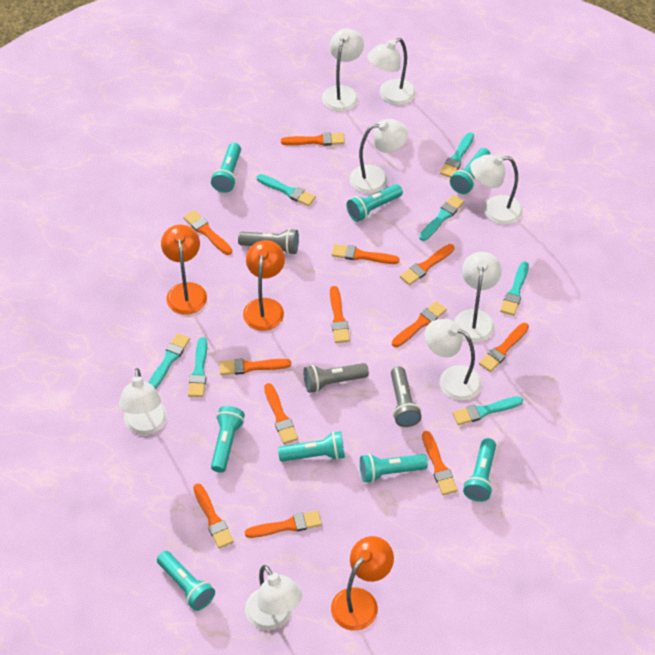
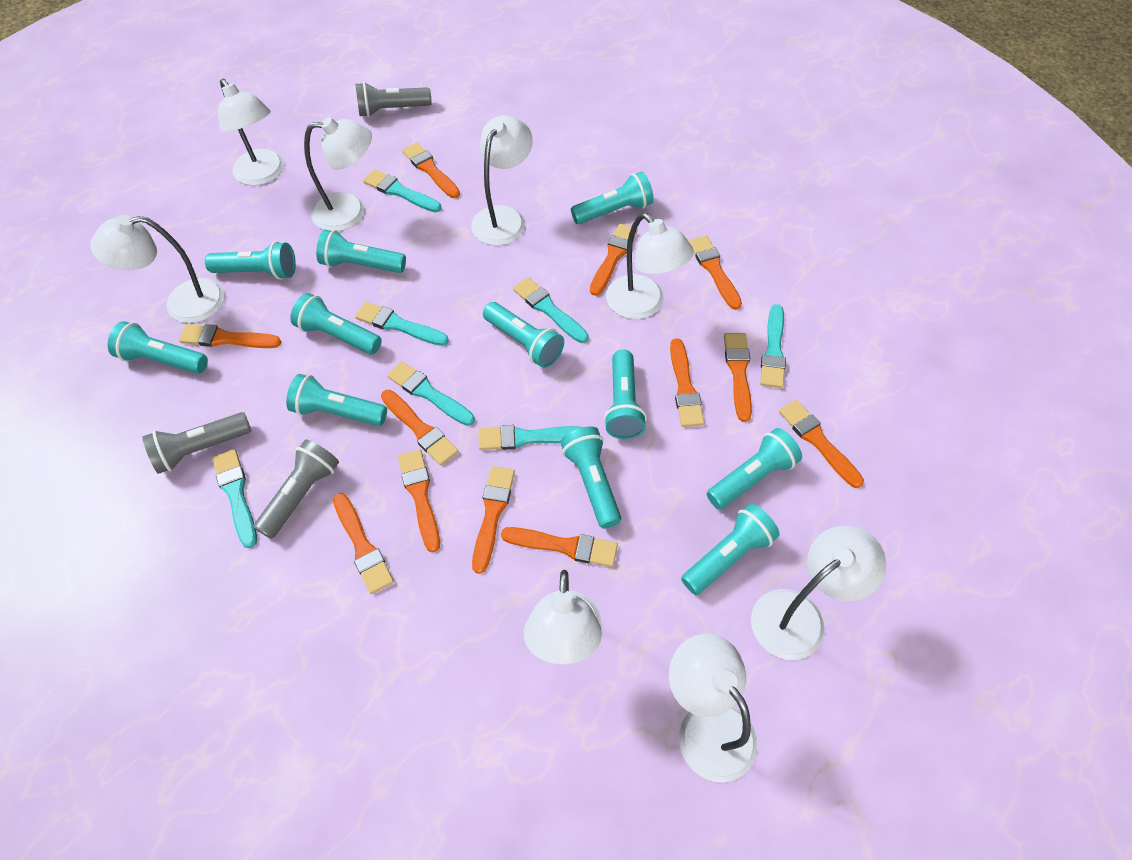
orange lamp: [161,225,207,315] [243,240,285,331] [331,536,394,631] = 3 -> none = 0
turquoise flashlight: [157,551,215,611] [211,143,241,193] [211,406,245,473] [278,431,345,462] [347,184,403,222] [360,454,428,483] [450,148,491,194] [463,438,496,502] = 8 -> [108,321,208,374] [205,241,296,280] [286,374,387,426] [290,293,382,354] [316,230,406,273] [483,302,564,368] [561,427,621,529] [571,172,654,224] [604,350,647,439] [681,504,780,595] [707,428,802,509] = 11

